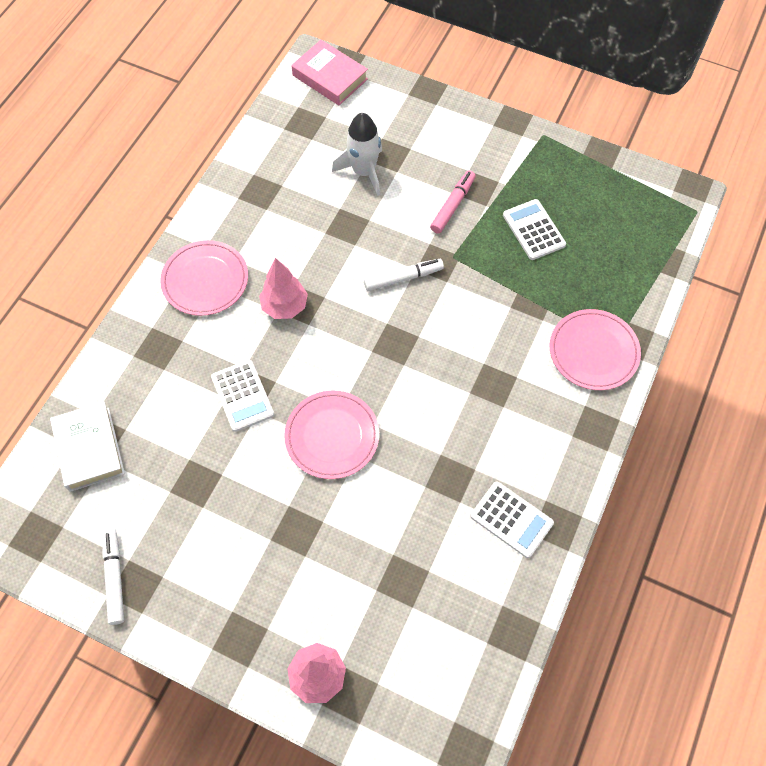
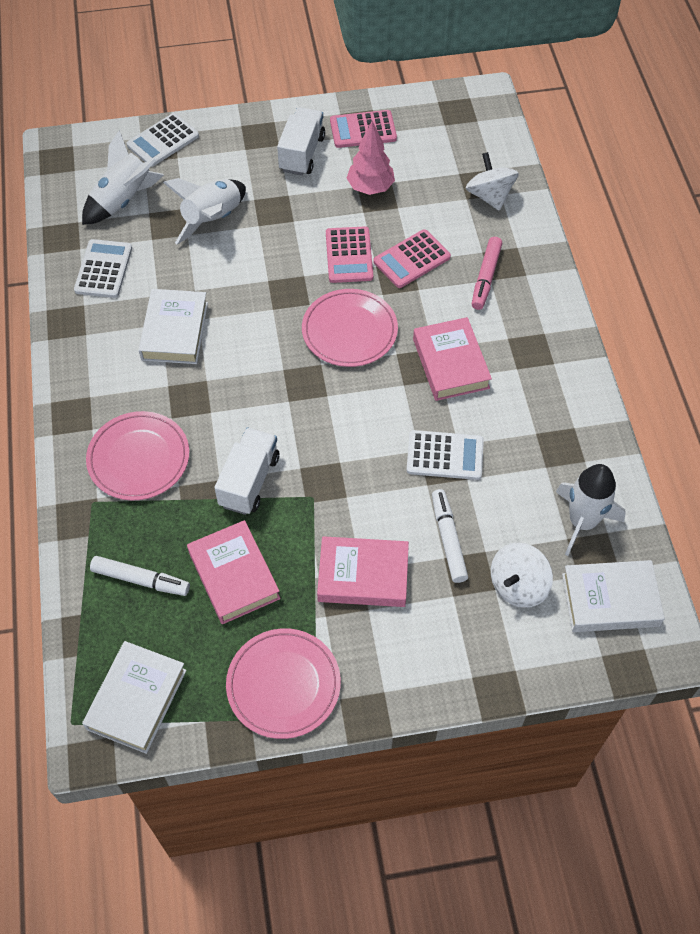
pink book: [291,40,368,105] = 1 -> [187,520,280,624] [317,536,409,607] [413,317,492,401] = 3
pink calculator: none = 0 -> [326,227,373,283] [330,110,397,148] [373,229,451,288] = 3
pink tree: [259,258,308,319] [287,643,346,703] = 2 -> [346,121,395,195] = 1
white book: [50,401,125,492] = 1 -> [82,641,186,754] [139,289,208,364] [562,560,665,632] = 3
white rocket: [332,113,382,196] = 1 -> [82,130,164,225] [163,178,246,244] [556,464,626,556] = 3
white spinning top: none = 0 -> [466,152,519,211] [491,542,553,608] = 2
white truck: none = 0 -> [215,428,279,515] [277,107,325,175] = 2

